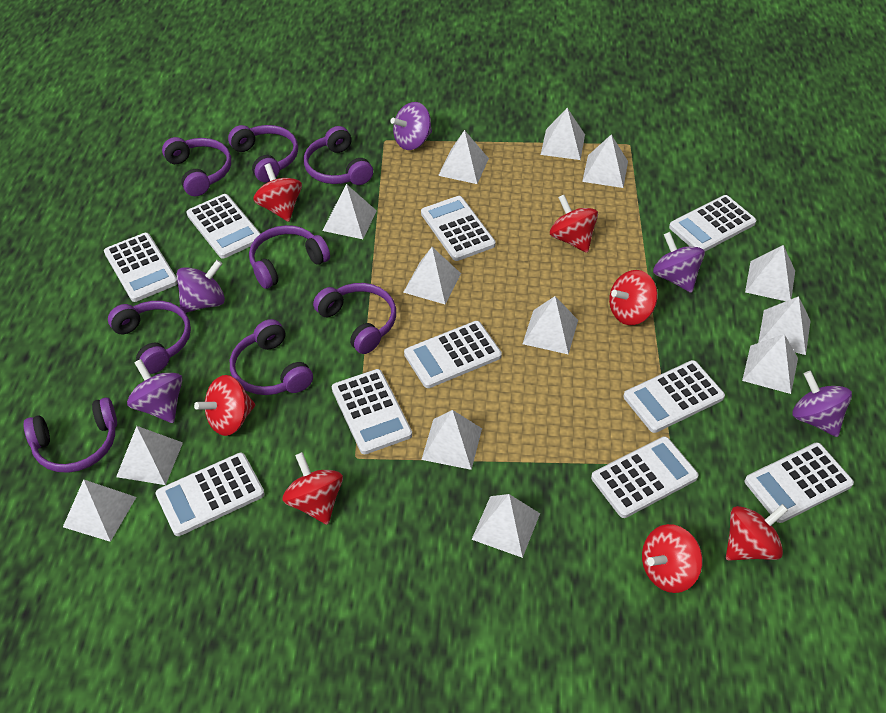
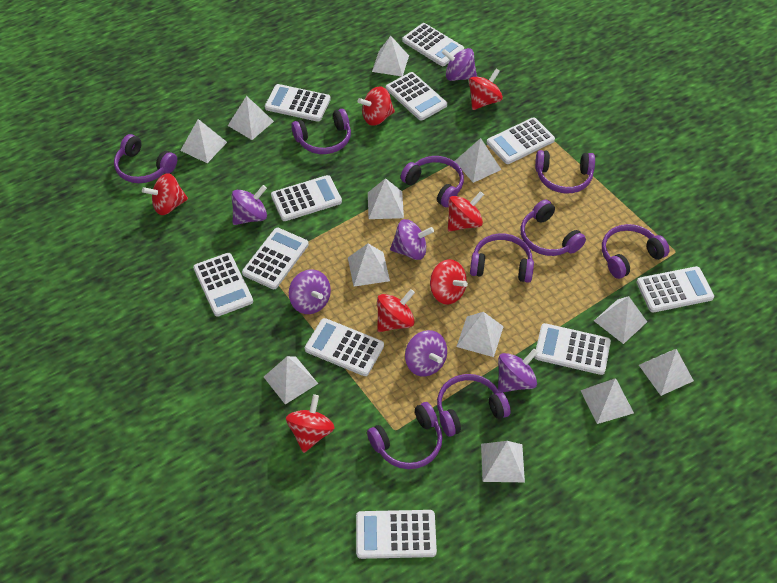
purple headphones: [23,397,117,473] [108,301,191,374] [162,137,231,196] [228,125,298,182] [230,319,313,395] [249,225,330,289] [304,126,373,185] [313,283,396,354] = 8 -> [114,134,177,183] [291,109,351,154] [367,402,443,469] [401,156,464,207] [437,374,511,437] [470,233,534,283] [521,199,586,256] [535,150,595,194] [602,224,670,279] = 9
purple spinning top: [127,359,182,423] [176,260,225,313] [390,102,432,150] [653,232,705,293] [792,371,852,437] = 5 -> [231,185,267,225] [289,269,331,314] [390,219,434,260] [405,330,447,377] [442,48,477,81] [498,349,538,392] = 6
white calculator: [104,233,178,302] [156,453,265,536] [186,194,261,259] [332,369,412,454] [404,321,502,388] [421,196,496,261] [591,436,699,518] [623,360,725,433] [669,195,756,251] [745,443,854,523] = 10 -> [193,253,253,317] [242,228,309,289] [265,84,331,122] [271,175,342,221] [305,318,384,376] [356,510,437,559] [386,72,447,121] [402,23,464,66] [487,118,555,164] [534,323,611,375] [636,266,714,313] = 11
white pyramid: [63,479,136,542] [116,426,183,485] [323,184,377,239] [403,247,461,304] [421,410,482,470] [438,130,489,184] [471,494,540,558] [523,296,578,355] [541,108,585,160] [582,135,628,188] [742,334,798,394] [745,245,795,301] [758,296,811,355] = 13 -> [180,119,227,163] [228,96,274,140] [264,356,318,404] [348,243,390,287] [368,178,404,219] [372,36,409,76] [455,138,501,183] [456,312,504,357] [481,441,525,482] [580,378,634,424] [594,296,647,344] [639,349,694,396] = 12

